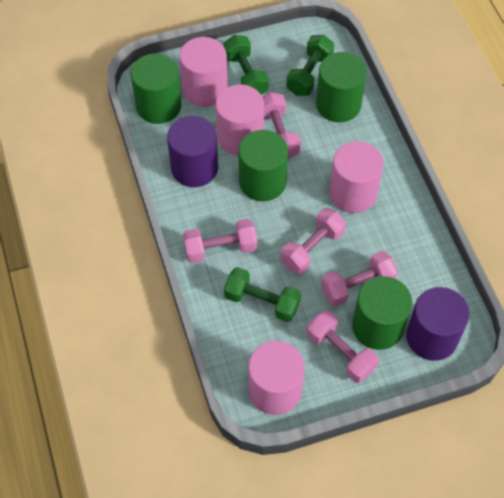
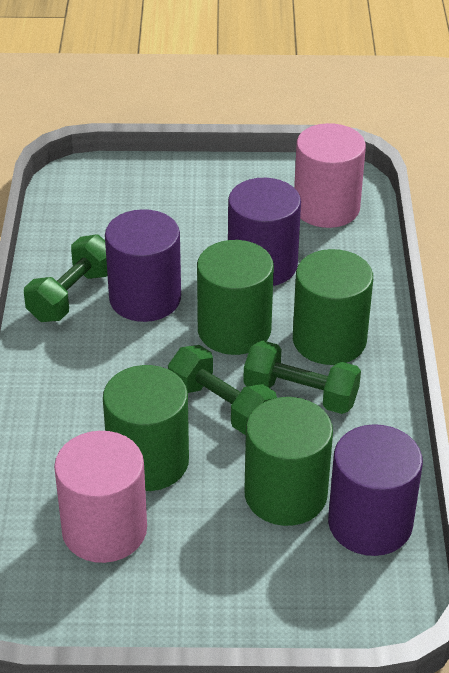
pink cylinder: [179,37,228,107] [216,85,264,155] [248,341,305,415] [329,141,383,213] = 4 -> [54,431,147,563] [294,123,366,228] = 2
pink dumbbell: [183,219,257,263] [263,92,301,159] [280,208,346,274] [306,310,379,383] [321,251,398,307] = 5 -> none = 0
purple cylinder: [167,116,218,187] [406,287,470,361] = 2 -> [105,209,181,322] [228,178,301,286] [328,424,423,556] = 3

